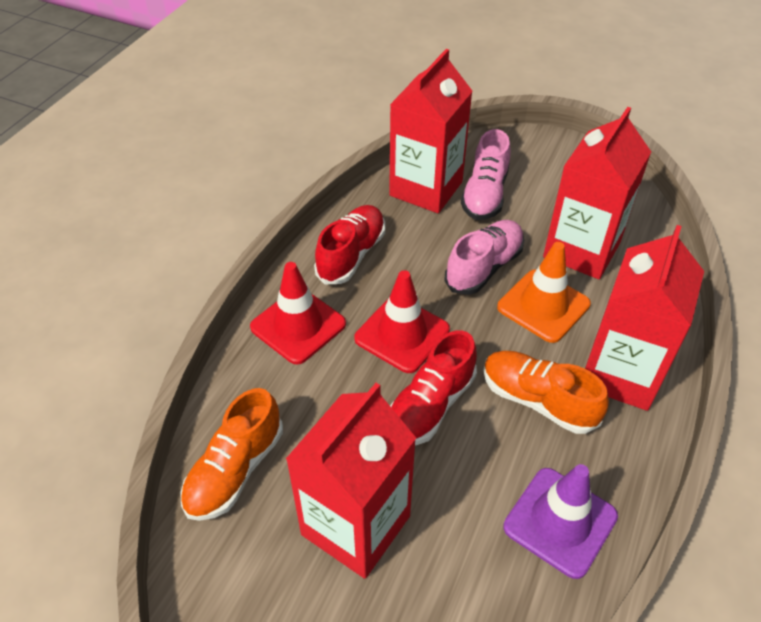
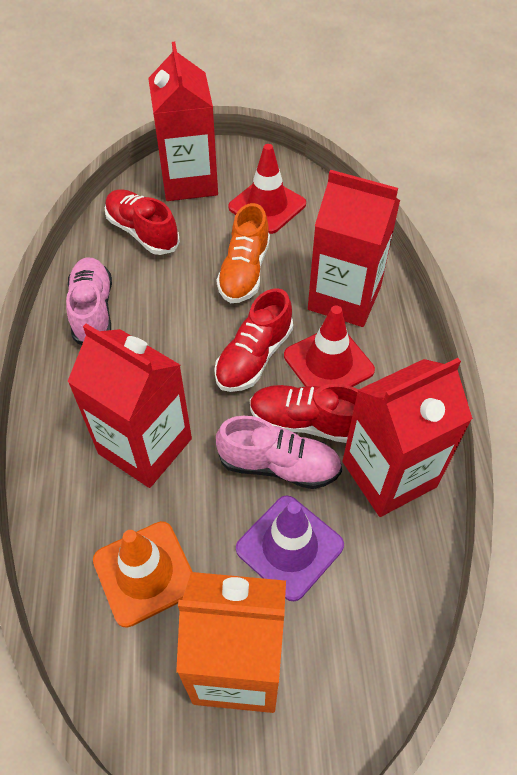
orange carton: none = 0 -> [176,572,286,713] = 1
orange shoe: [180,388,283,521] [483,351,609,434] = 2 -> [217,203,270,303] = 1
red shoe: [314,205,385,284] [390,330,477,445] = 2 -> [105,189,180,255] [214,288,293,392] [250,384,358,443] = 3

